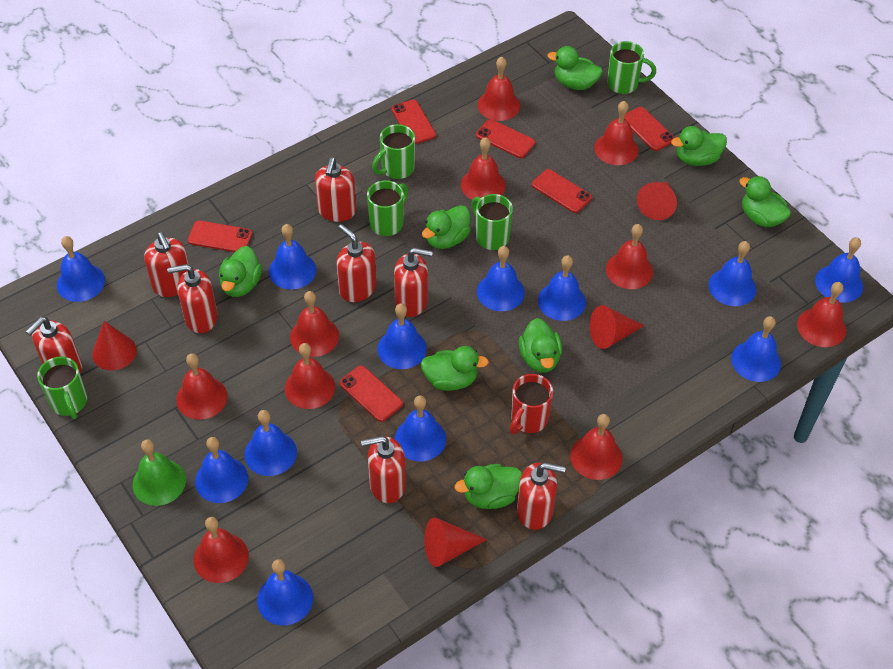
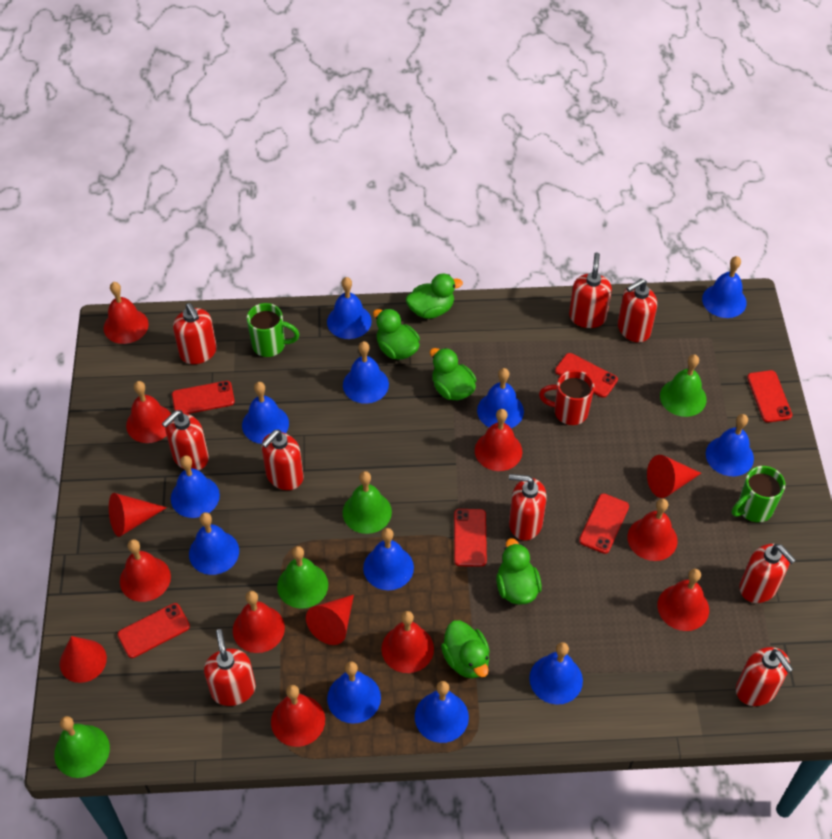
green bell: [133,439,186,506] = 1 -> [54,716,110,778] [277,546,328,609] [343,471,392,534] [660,354,707,417] = 4
green duck: [219,246,262,297] [420,346,489,391] [422,205,471,249] [455,464,523,509] [519,318,562,373] [548,46,603,90] [671,126,727,166] [739,176,791,227] = 8 -> [373,308,420,359] [406,273,463,319] [430,348,476,400] [441,620,490,678] [496,538,542,605] = 5
green mug: [37,356,87,419] [367,180,408,236] [372,124,415,179] [471,194,513,250] [607,41,656,94] = 5 -> [247,303,300,357] [732,466,785,522] = 2
red bell: [176,353,227,420] [193,517,249,583] [285,343,335,409] [290,291,339,357] [461,137,506,200] [477,57,520,121] [570,414,622,480] [594,101,639,165] [606,224,653,289] [797,282,846,347] = 10 -> [104,282,149,344] [120,539,171,602] [126,381,171,443] [233,591,285,653] [271,685,325,747] [381,611,434,673] [475,409,522,471] [628,499,677,561] [657,569,709,631] = 9
red soap dispenser: [26,317,82,374] [144,232,189,297] [167,264,218,333] [315,158,356,222] [336,224,376,302] [361,436,406,503] [394,248,433,317] [517,463,566,530] = 8 -> [162,410,209,470] [173,303,217,364] [204,629,256,706] [262,430,303,490] [509,474,547,540] [569,252,612,328] [618,279,657,342] [736,647,794,706] [739,544,796,603] = 9

